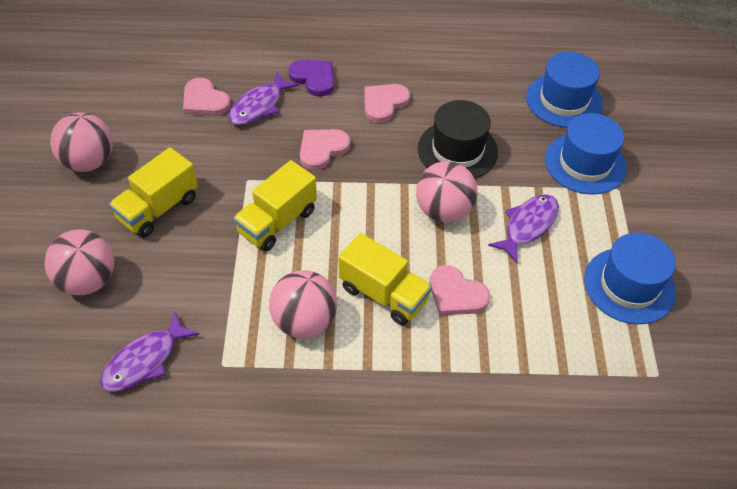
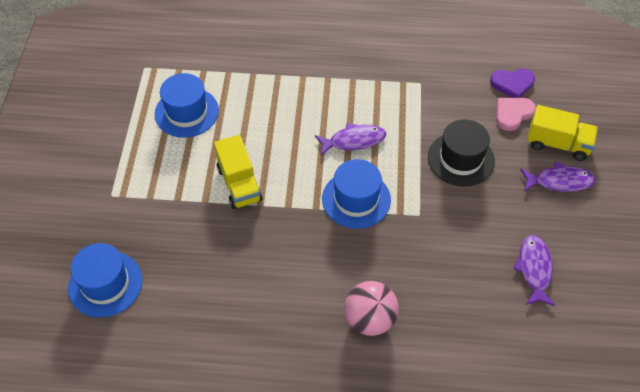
pink ball: [45,229,114,295] [50,112,113,172] [269,270,337,338] [416,161,478,223] = 4 -> [344,281,399,336] = 1
pink heart: [183,78,231,116] [300,129,350,170] [364,84,410,123] [430,265,490,316] = 4 -> [496,98,536,131] = 1
yellow truck: [109,147,198,238] [233,160,317,251] [338,233,432,325] = 3 -> [214,135,263,209] [527,105,598,161] = 2

